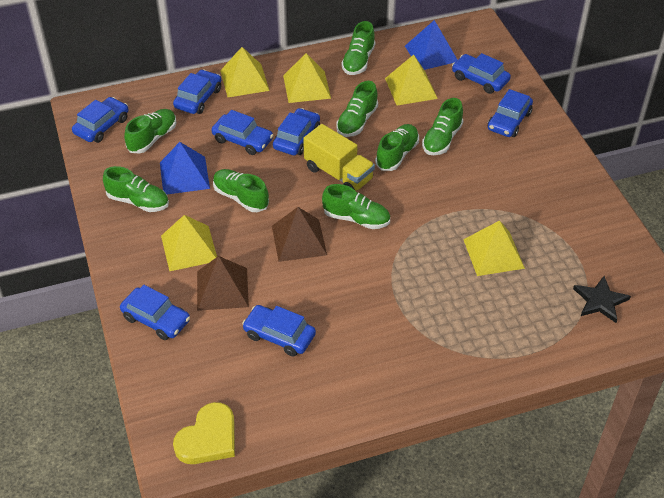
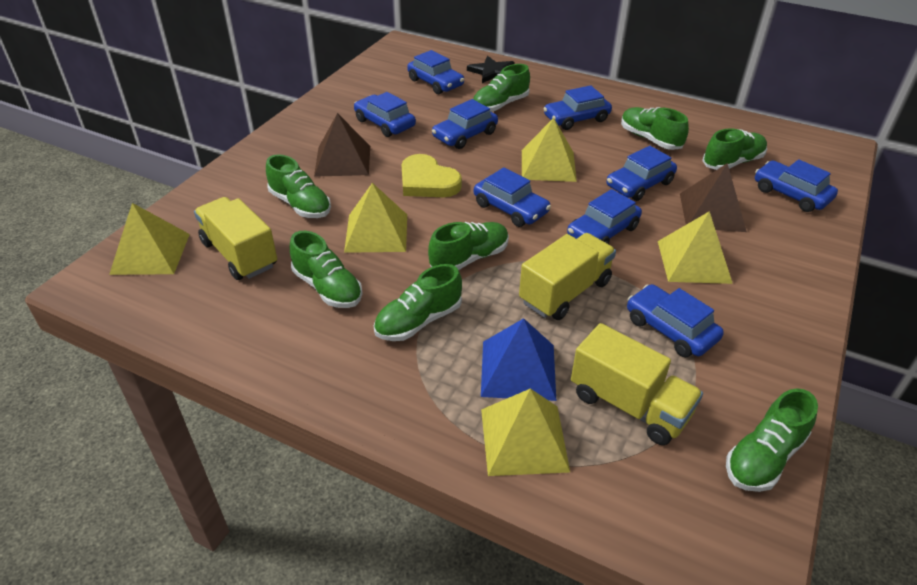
blue car: [72,97,129,143] [120,285,190,340] [173,70,221,114] [212,110,274,155] [242,305,316,356] [273,108,320,155] [452,53,511,94] [487,89,533,137] = 8 -> [354,92,416,137] [407,50,464,94] [432,99,498,149] [474,167,551,227] [543,85,612,130] [567,189,642,244] [606,146,677,201] [627,284,724,357] [755,159,838,212] = 9
blue pyramid: [160,142,210,194] [405,20,457,70] = 2 -> [481,318,556,401] = 1
yellow truck: [303,124,375,191] = 1 -> [194,197,277,280] [519,233,616,320] [571,323,703,445] = 3

